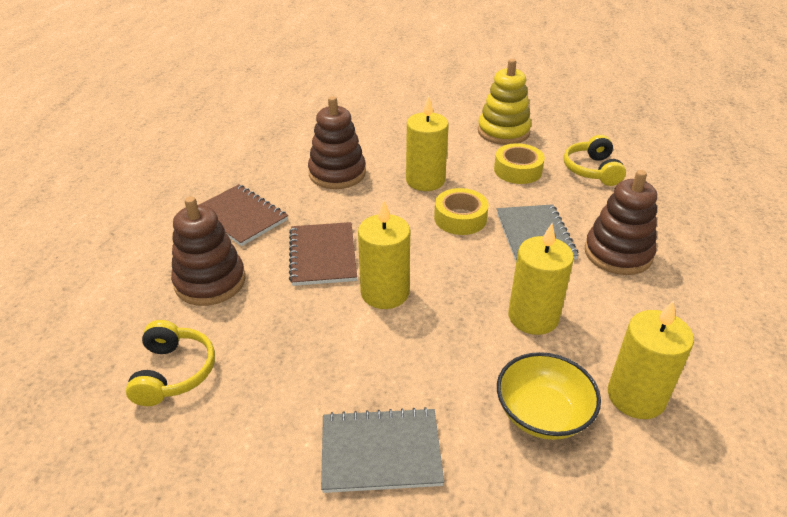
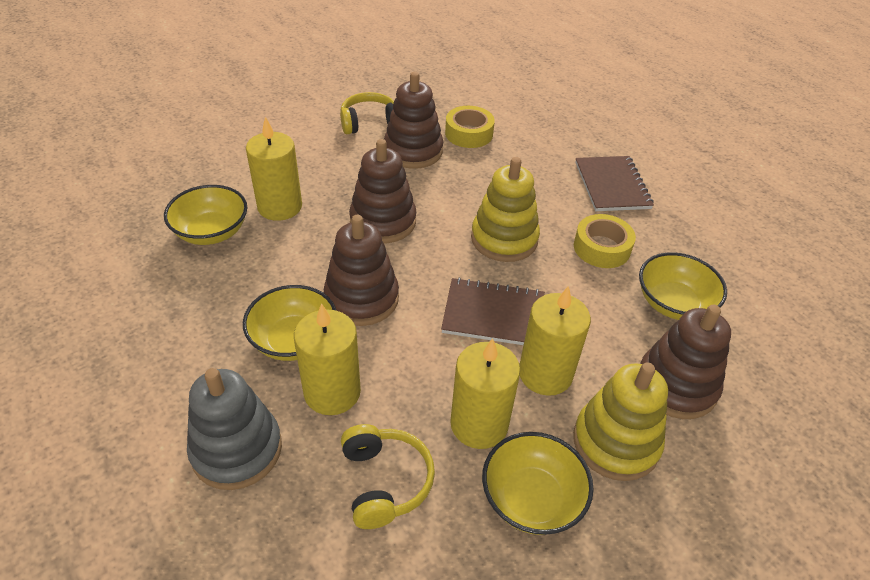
brown stacking toy: [171,197,246,306] [308,96,366,189] [585,170,657,275] = 3 -> [324,215,399,326] [349,139,416,243] [384,72,443,169] [640,305,731,419] = 4
grey notebook: [321,407,444,493] [497,204,579,261] = 2 -> none = 0
grey stacking toy: none = 0 -> [187,368,282,490] = 1
yellow bowl: [497,352,601,440] = 1 -> [164,185,247,245] [243,285,337,361] [482,432,594,535] [639,252,727,320] = 4
yellow stacking toy: [478,59,531,145] = 1 -> [471,157,540,262] [573,362,668,481] = 2

